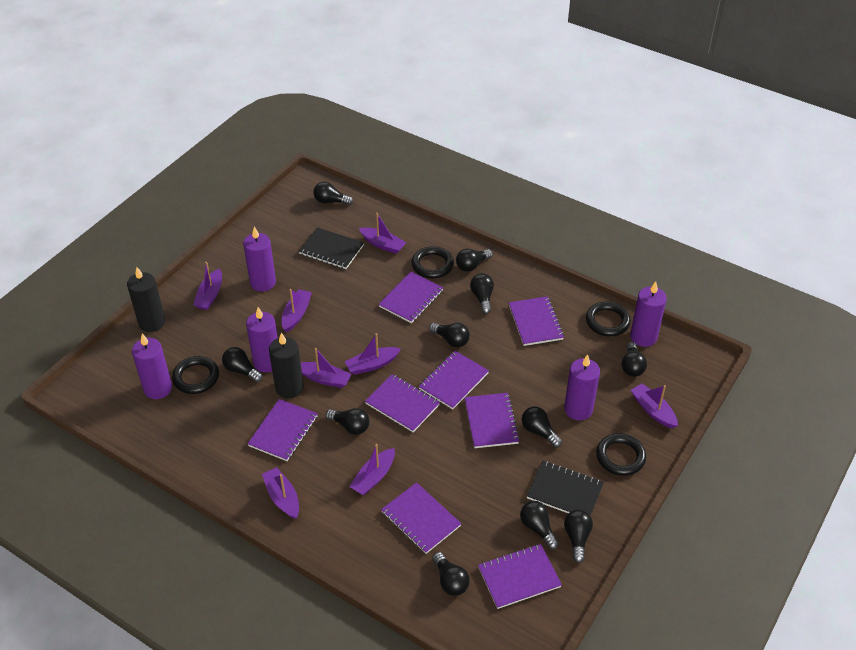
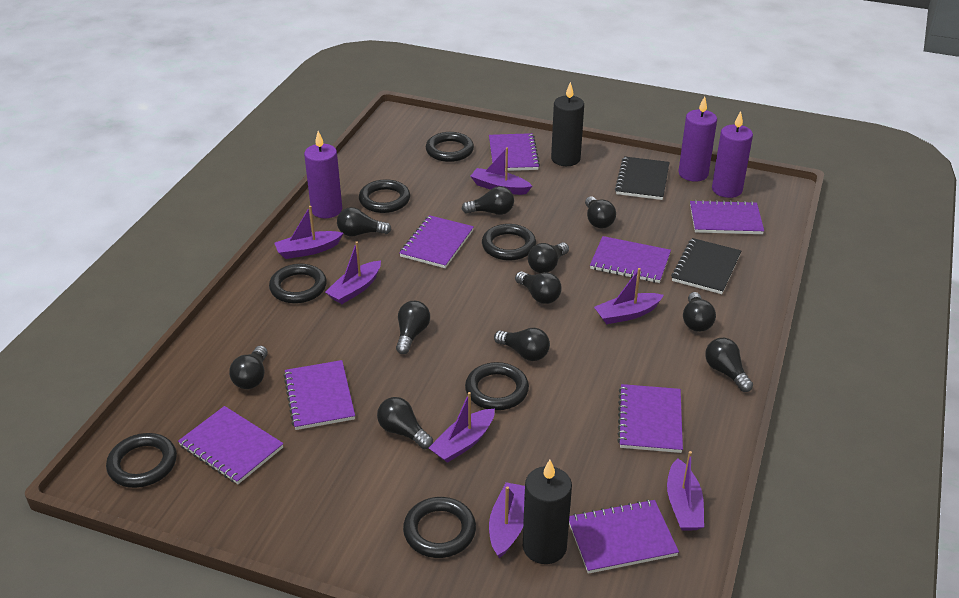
black ring: [172,356,219,394] [411,246,454,278] [586,302,631,336] [596,433,646,476] = 4 -> [106,433,177,488] [269,264,327,304] [359,179,410,213] [403,497,476,558] [426,132,474,162] [465,362,529,410] [482,224,536,260] = 7
purple boat: [193,261,222,310] [262,467,299,519] [282,289,312,332] [301,348,351,388] [344,333,401,375] [349,444,395,495] [359,213,407,254] [631,384,678,428] = 8 -> [275,206,343,259] [325,241,381,304] [429,392,495,463] [470,147,532,195] [489,482,525,558] [594,268,664,324] [667,451,704,531] = 7
purple candle: [132,334,172,399] [243,227,276,292] [246,307,278,373] [564,354,600,420] [630,282,667,347] = 5 -> [304,131,342,218] [678,96,717,182] [712,111,753,198] = 3

